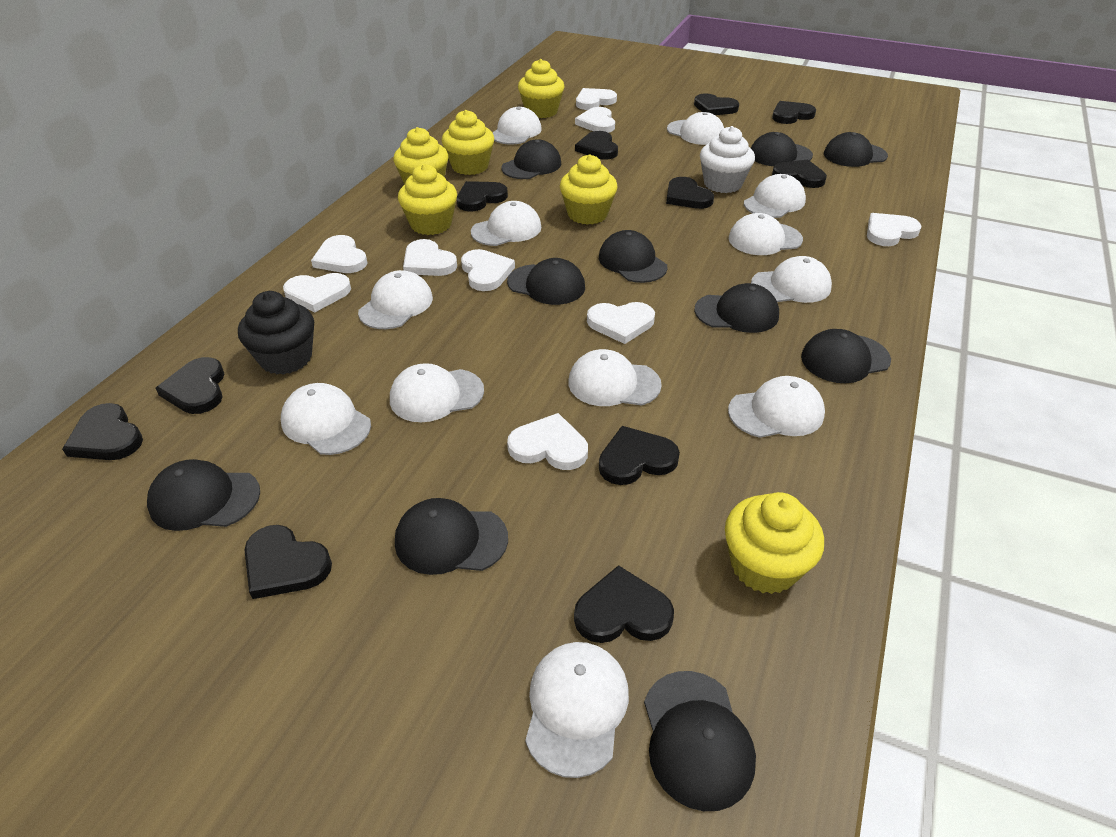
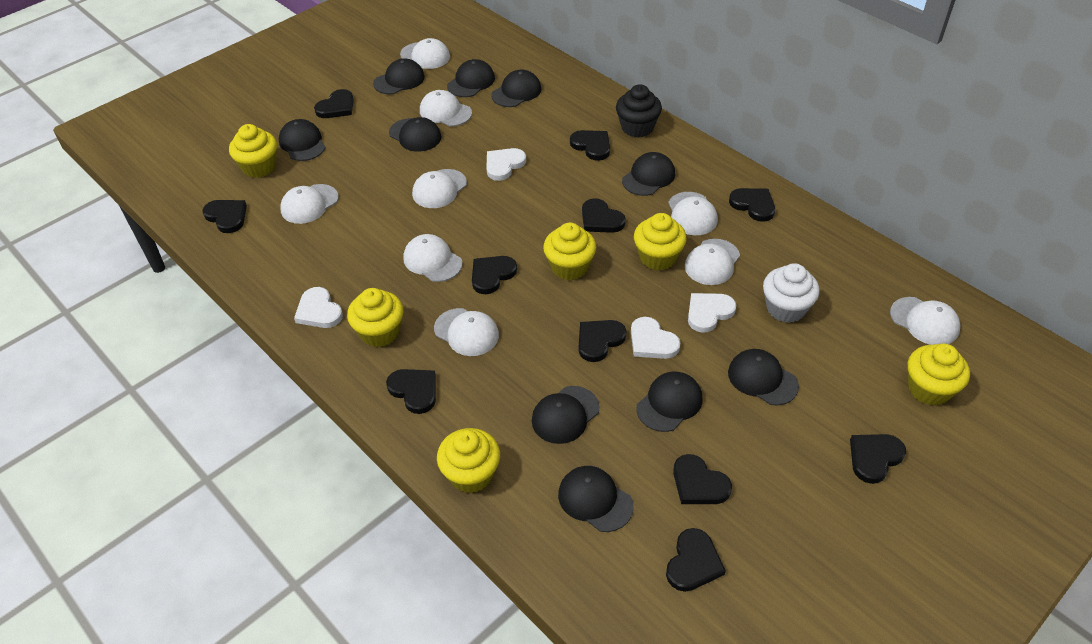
white cap: [281,383,371,455] [358,270,433,329] [390,363,484,422] [471,201,541,246] [493,107,542,144] [525,642,629,778] [568,349,662,406] [667,112,724,145] [728,376,825,438] [729,213,803,255] [744,174,806,218] [751,256,832,303] = 12 -> [280,184,338,224] [400,38,450,69] [403,234,462,282] [412,169,467,208] [420,90,472,126] [434,308,499,356] [668,192,718,235] [685,239,740,285] [890,297,960,345] = 9
white heart: [283,273,351,312] [311,235,367,273] [403,239,457,276] [461,249,515,291] [507,413,588,470] [575,107,615,133] [576,88,617,110] [587,302,655,344] [867,213,921,246] = 9 -> [294,287,343,328] [486,148,526,181] [631,317,680,359] [688,293,736,333] = 4

